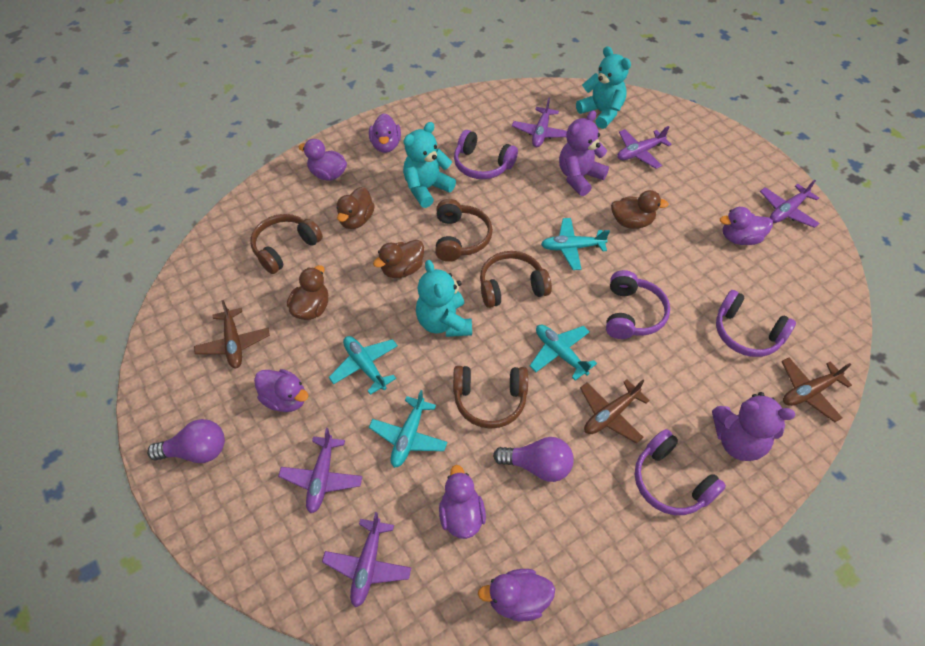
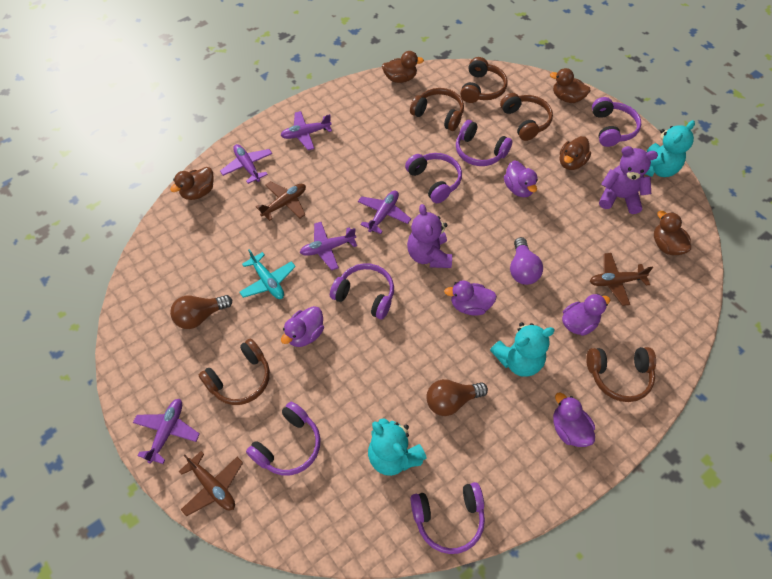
brown duck: [287,265,328,320] [337,187,375,229] [373,240,424,278] [611,190,668,229] = 4 -> [170,167,214,200] [382,51,424,83] [550,68,591,103] [560,136,591,170] [654,211,691,255] = 5
brown headphones: [251,214,323,274] [435,199,493,262] [453,366,528,429] [480,251,552,308] = 4 -> [199,339,270,405] [410,88,464,131] [460,57,508,103] [500,93,553,141] [586,347,656,402] = 5
brown light bulb: none = 0 -> [170,295,232,329] [426,379,488,416] = 2
purple duck: [254,369,308,412] [298,139,347,181] [369,113,401,153] [439,465,486,539] [478,569,555,621] [720,207,773,245] = 6 -> [281,306,324,347] [444,280,497,316] [504,161,538,197] [553,393,595,447] [562,294,610,336] = 5
purple headphones: [454,130,518,179] [606,270,670,339] [635,429,726,515] [716,290,796,357] = 4 -> [246,402,321,475] [330,263,394,320] [405,153,462,203] [410,482,485,554] [456,120,513,166] [592,97,641,147] = 6
purple light bulb: [147,419,225,463] [493,437,574,482] = 2 -> [510,237,543,285] = 1
turquoise plane: [329,336,398,395] [369,390,447,468] [530,324,597,381] [541,218,610,270] = 4 -> [239,249,296,299] = 1

